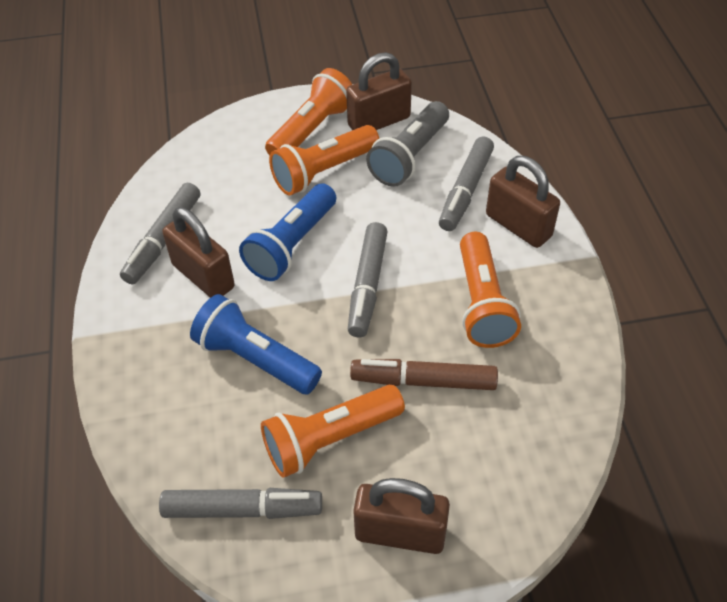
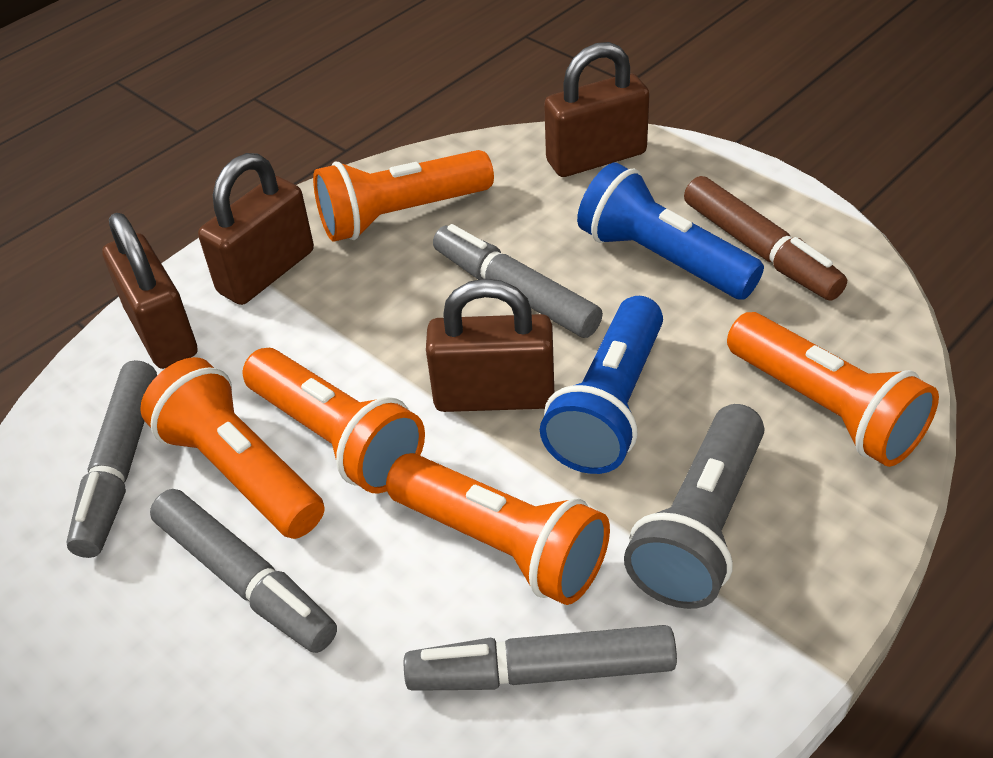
orange flashlight: [261,385,405,478] [265,68,352,155] [269,125,379,196] [460,232,521,348] = 4 -> [140,357,324,539] [243,348,425,494] [313,150,494,242] [386,453,610,605] [727,312,939,467] = 5

